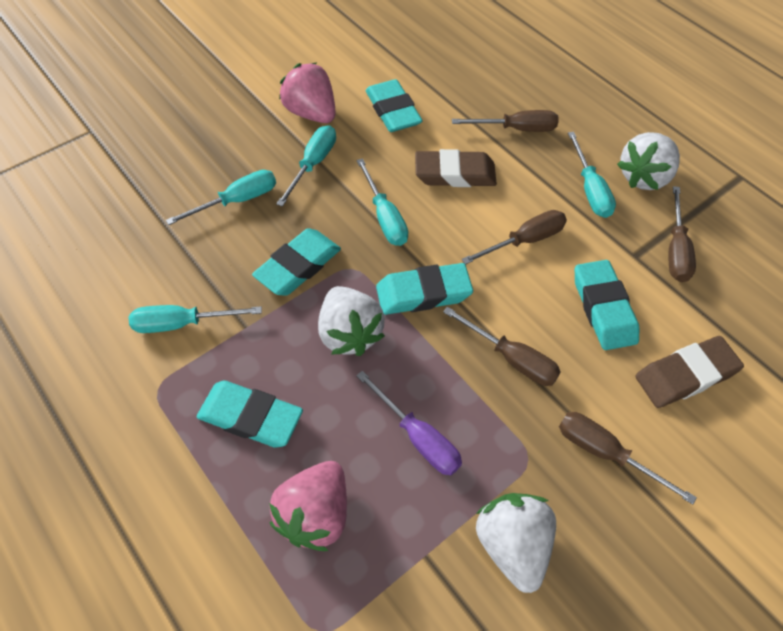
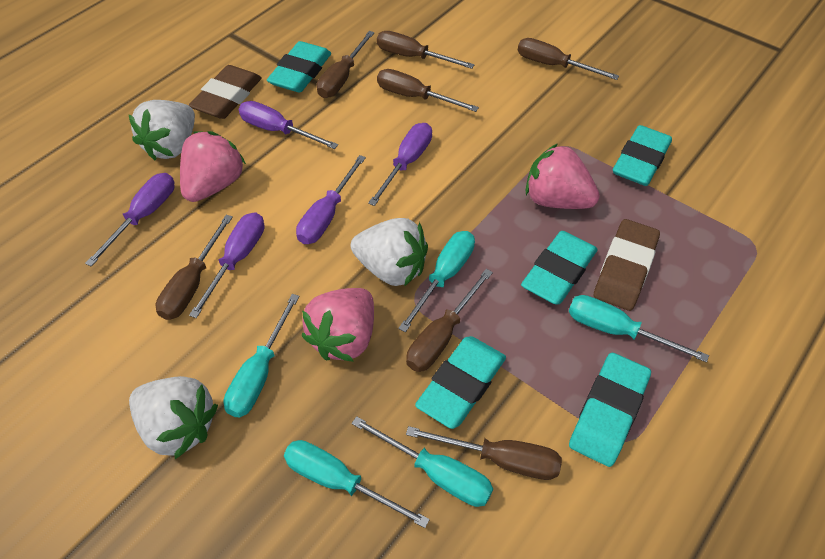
brown screwdriver: [443,307,561,386] [452,110,558,132] [462,210,567,265] [559,412,697,505] [669,186,696,282] = 5 -> [156,215,233,320] [317,31,375,98] [377,31,474,69] [377,69,479,112] [406,269,493,372] [406,426,562,480] [517,38,619,80] = 7
pink strawberry: [269,461,347,551] [279,63,336,123] = 2 -> [180,131,246,202] [301,288,374,362] [525,144,600,209] = 3
purple screwdriver: [356,371,462,475] = 1 -> [85,173,175,267] [189,212,264,318] [239,101,338,149] [296,155,366,244] [368,123,432,206] = 5

